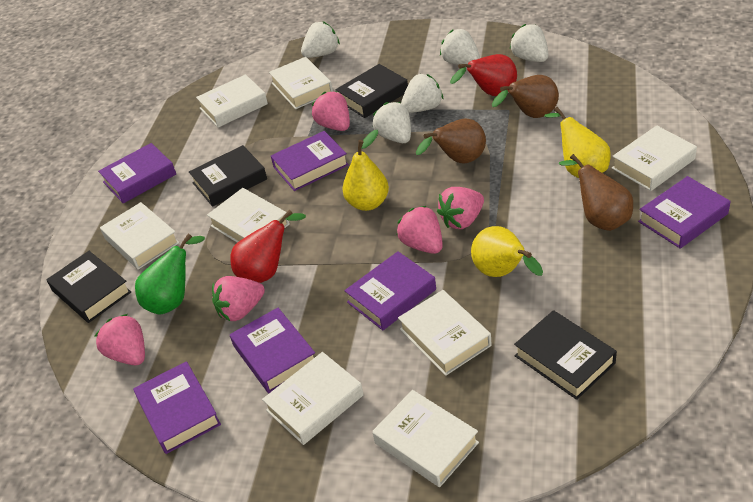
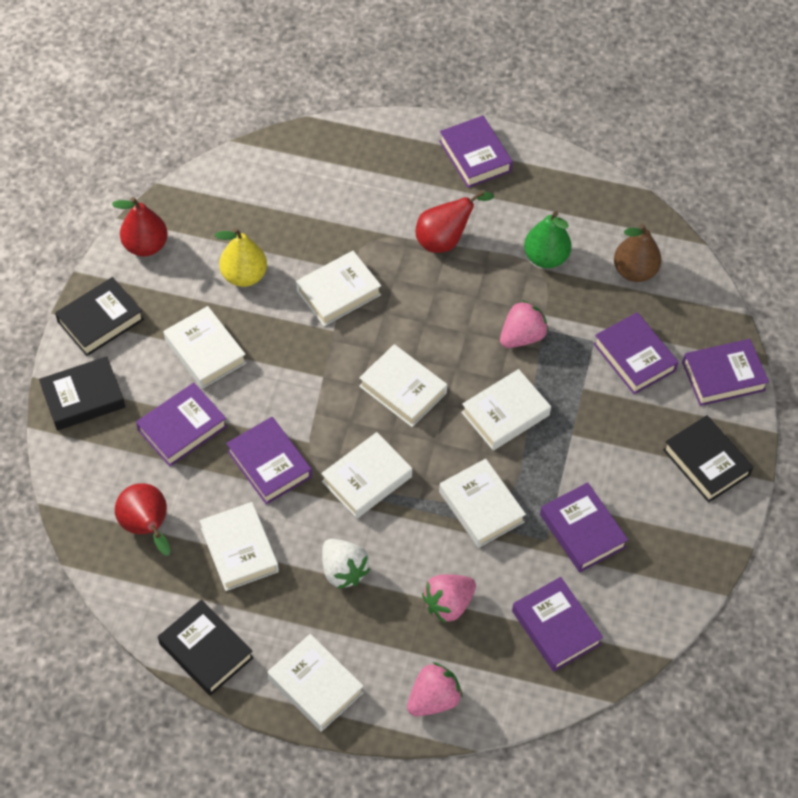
brown pear: [416,119,486,164] [492,75,559,118] [559,154,633,231] = 3 -> [614,224,662,282] = 1
pink strawberry: [95,314,145,365] [212,276,265,321] [312,91,350,131] [397,206,443,254] [437,187,484,229] = 5 -> [407,662,463,716] [422,574,476,623] [500,300,549,348] = 3
purple book: [98,143,176,204] [133,361,221,454] [230,308,315,393] [271,131,349,191] [344,251,436,330] [638,176,731,249] = 6 -> [136,383,227,467] [226,417,312,505] [439,115,513,188] [512,577,603,672] [540,482,628,572] [593,312,679,394] [682,339,769,406] = 7
red pear: [230,210,306,283] [450,54,517,96] = 2 -> [112,197,168,256] [115,483,171,556] [416,190,494,253] = 3
white strawberry: [301,22,340,58] [373,102,411,143] [401,74,443,113] [440,29,480,65] [510,24,548,62] = 5 -> [322,539,370,589] = 1
yellow pear: [342,130,389,211] [471,226,543,277] [544,107,611,178] = 3 -> [215,228,267,287] = 1

